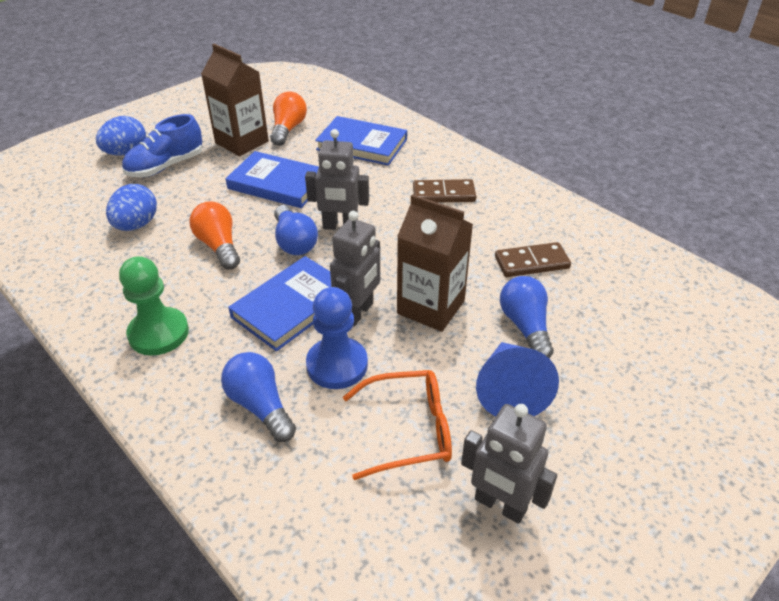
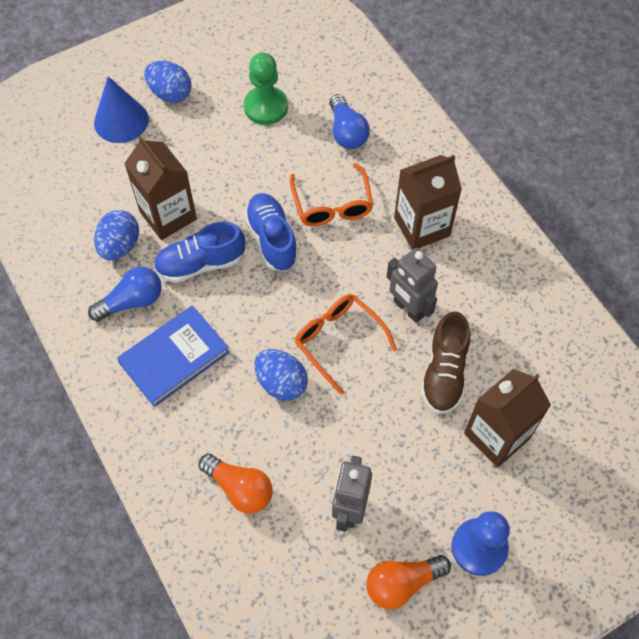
blue book: [225,151,319,208] [228,256,331,351] [315,116,407,166] = 3 -> [117,305,230,407] = 1
blue egg: [96,116,146,156] [106,184,157,231] = 2 -> [94,210,139,260] [144,61,192,103] [255,349,308,401] = 3
blue light bulb: [221,352,296,442] [274,205,318,255] [500,276,554,358] = 3 -> [88,267,162,322] [329,94,370,149] = 2
blue shoe: [122,114,202,177] = 1 -> [154,222,245,283] [244,193,298,271] = 2
brown carton: [201,44,269,156] [397,194,473,332] = 2 -> [124,136,197,240] [394,155,462,250] [464,369,551,468] = 3
brown domino: [413,179,476,203] [495,242,571,277] = 2 -> none = 0
brown shoe: none = 0 -> [421,311,470,414] = 1
grey robot: [305,129,369,230] [330,211,380,327] [461,404,557,524] = 3 -> [332,456,372,532] [387,248,438,323] = 2
orange glasses: [343,370,452,480] = 1 -> [290,163,373,226] [294,294,397,395] = 2

